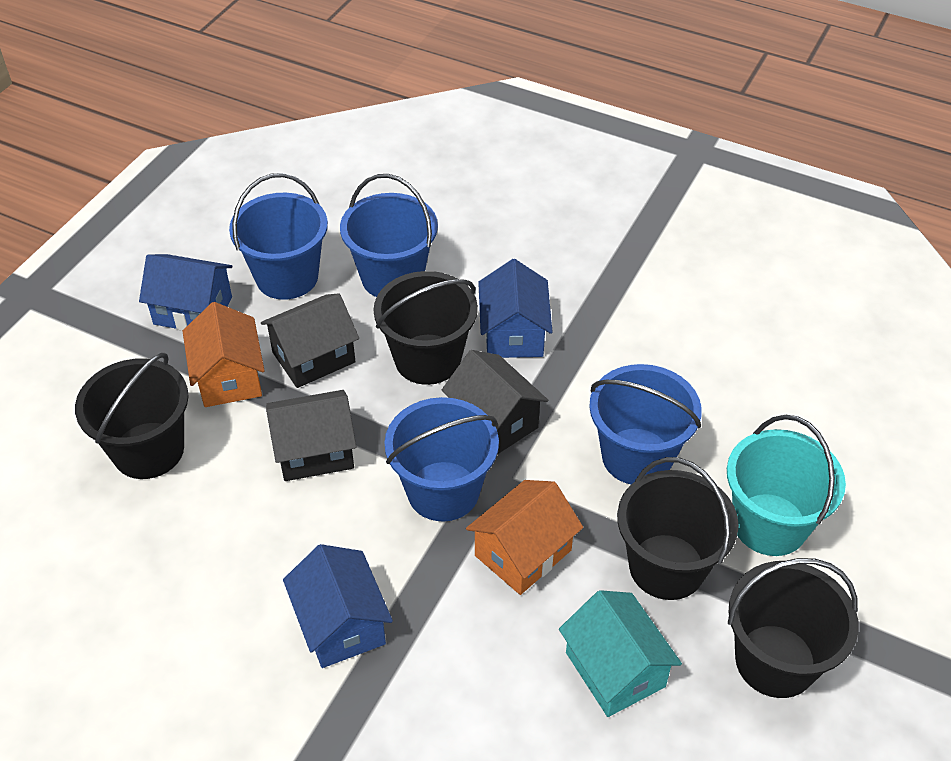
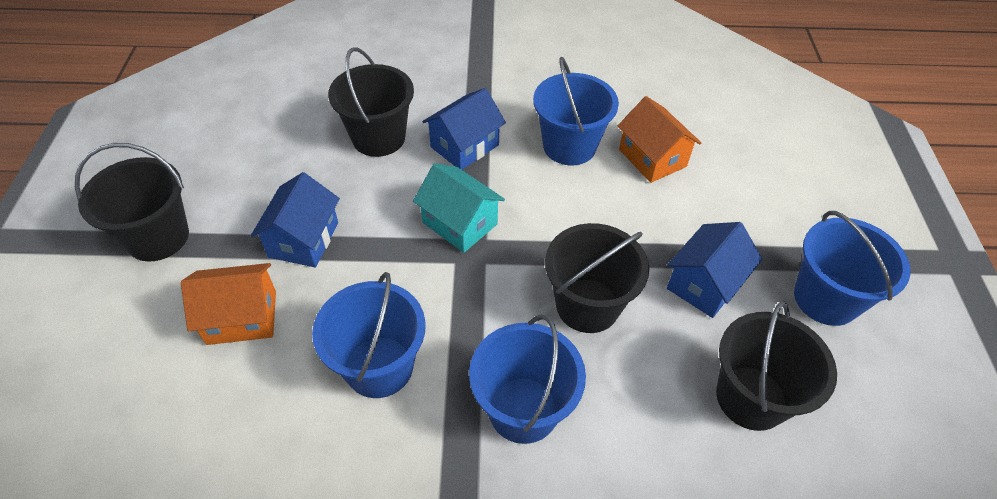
black house: [261,293,359,388] [266,390,357,481] [442,350,548,455] = 3 -> none = 0
turquoise bucket: [727,415,846,556] = 1 -> none = 0

